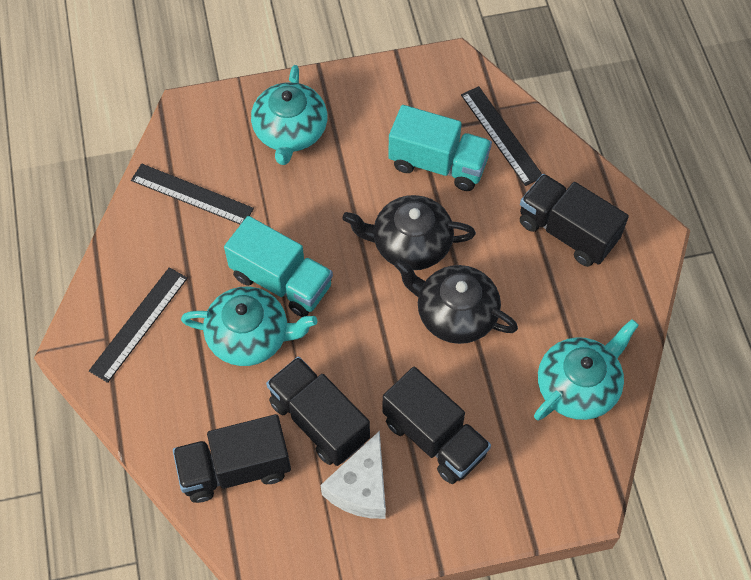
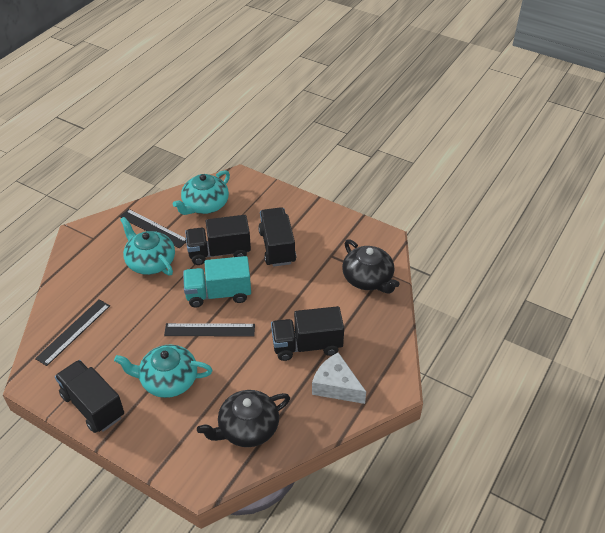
turquoise truck: [224,216,333,317] [388,105,492,191] = 2 -> [183,256,251,308] = 1

